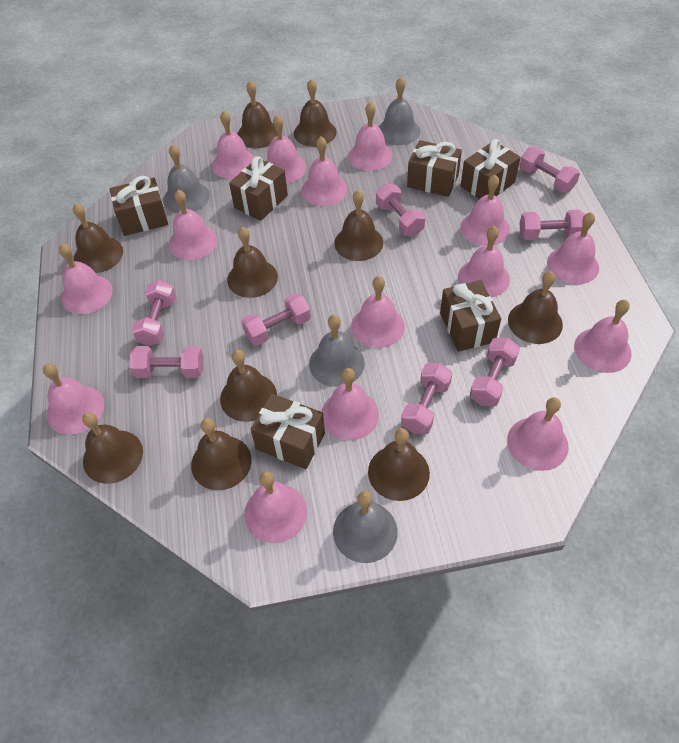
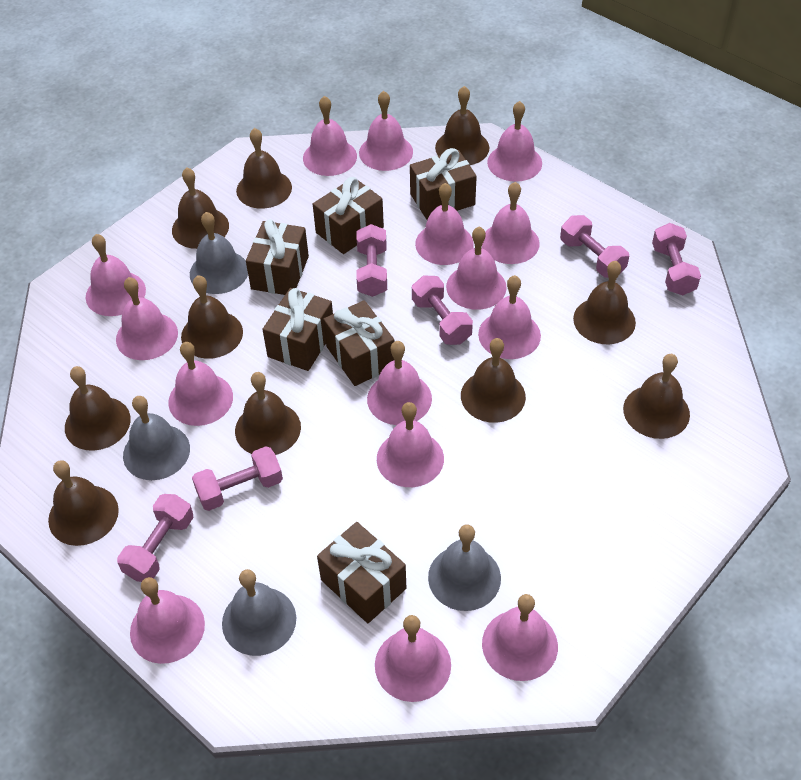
pink dumbbell: [130,346,204,378] [132,280,176,346] [241,293,311,346] [376,184,425,236] [401,363,452,434] [470,338,520,406] [519,209,585,240] [520,147,580,193] = 8 -> [117,494,193,582] [192,446,283,511] [356,224,387,297] [412,275,473,345] [560,215,629,278] [652,223,701,296] = 6

